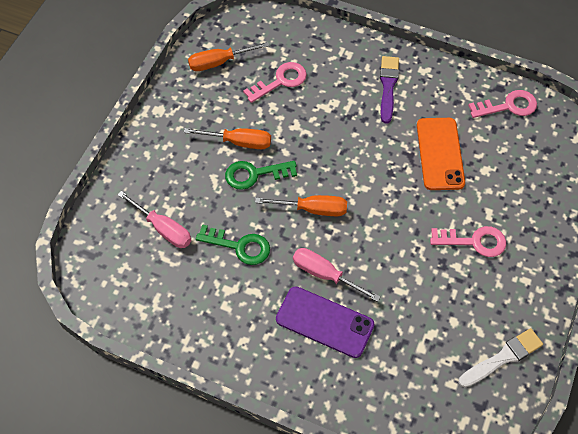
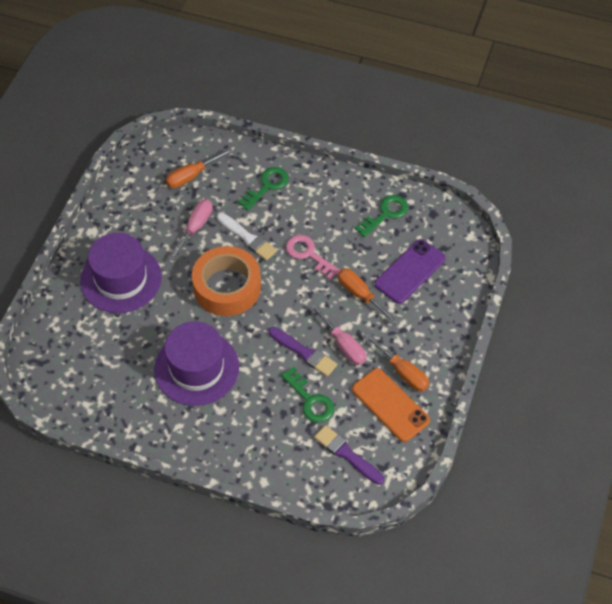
green key: [196,224,270,265] [225,161,297,190] = 2 -> [238,167,289,211] [281,367,334,423] [355,195,408,237] = 3
orange tape: none = 0 -> [192,246,261,316] = 1
pink key: [243,62,307,103] [430,226,506,257] [468,90,537,118] = 3 -> [286,235,340,280] = 1
purple brush: [380,56,399,124] = 1 -> [269,327,337,377] [314,425,384,485] = 2
purple hat: none = 0 -> [80,233,162,313] [154,321,239,406] = 2

